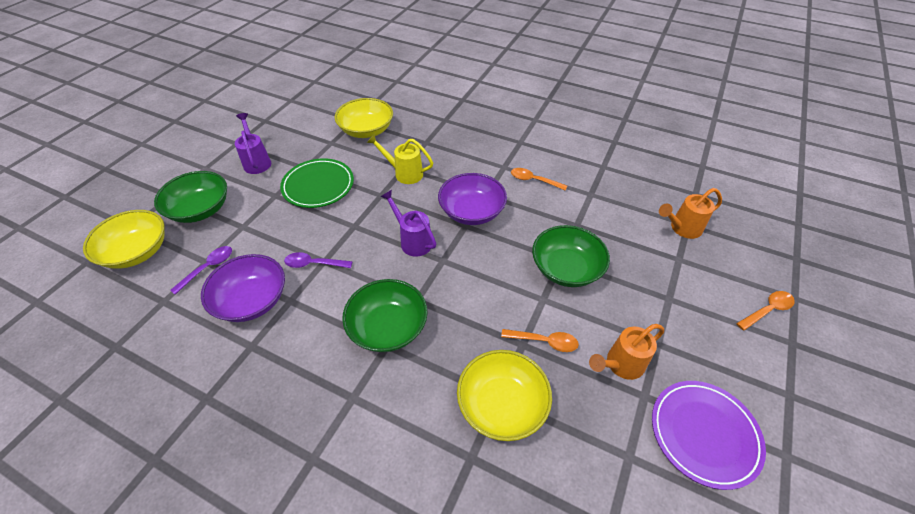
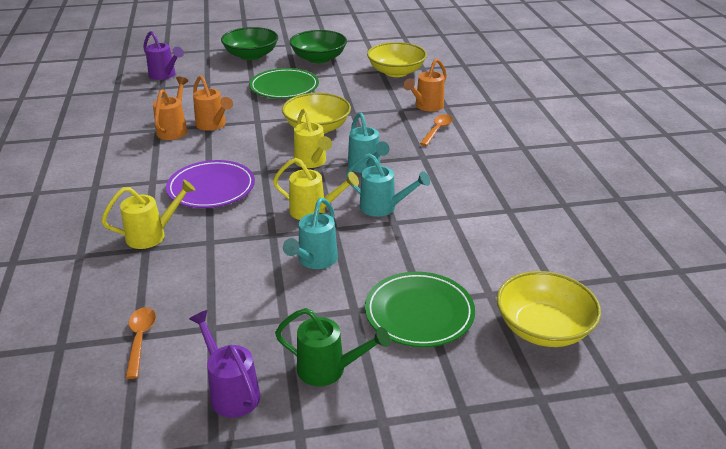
green bowl: [154,171,227,223] [342,279,428,352] [532,225,610,287] = 3 -> [221,27,278,60] [290,30,347,63] = 2
green plate: [280,158,354,208] = 1 -> [249,68,319,99] [365,272,475,347] = 2
green watering can: none = 0 -> [275,308,390,386] = 1
orange spoon: [501,329,579,352] [511,168,567,191] [736,291,795,331] = 3 -> [125,307,156,379] [420,114,453,146] = 2
orange watering can: [589,324,664,380] [659,188,722,239] = 2 -> [153,77,189,140] [193,75,233,131] [403,58,447,111] = 3
purple bowl: [201,254,285,322] [438,173,507,225] = 2 -> none = 0
purple spoon: [170,246,232,295] [284,252,353,268] = 2 -> none = 0
turquoise watering can: none = 0 -> [283,198,338,269] [346,153,430,217] [348,113,390,173] = 3
yellow watering can: [367,134,433,184] = 1 -> [101,180,195,249] [273,158,359,220] [294,108,332,168] = 3

